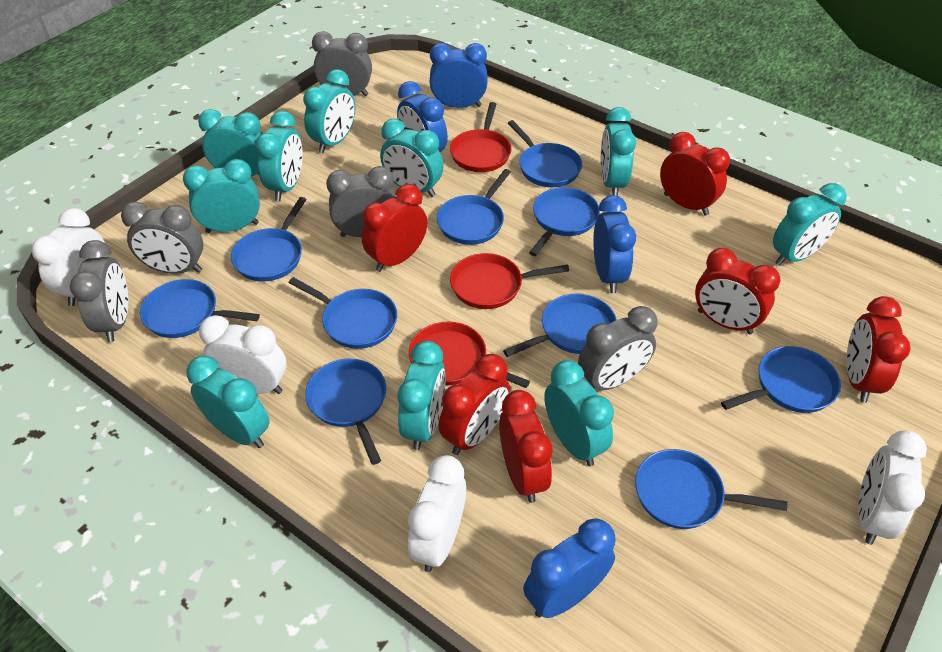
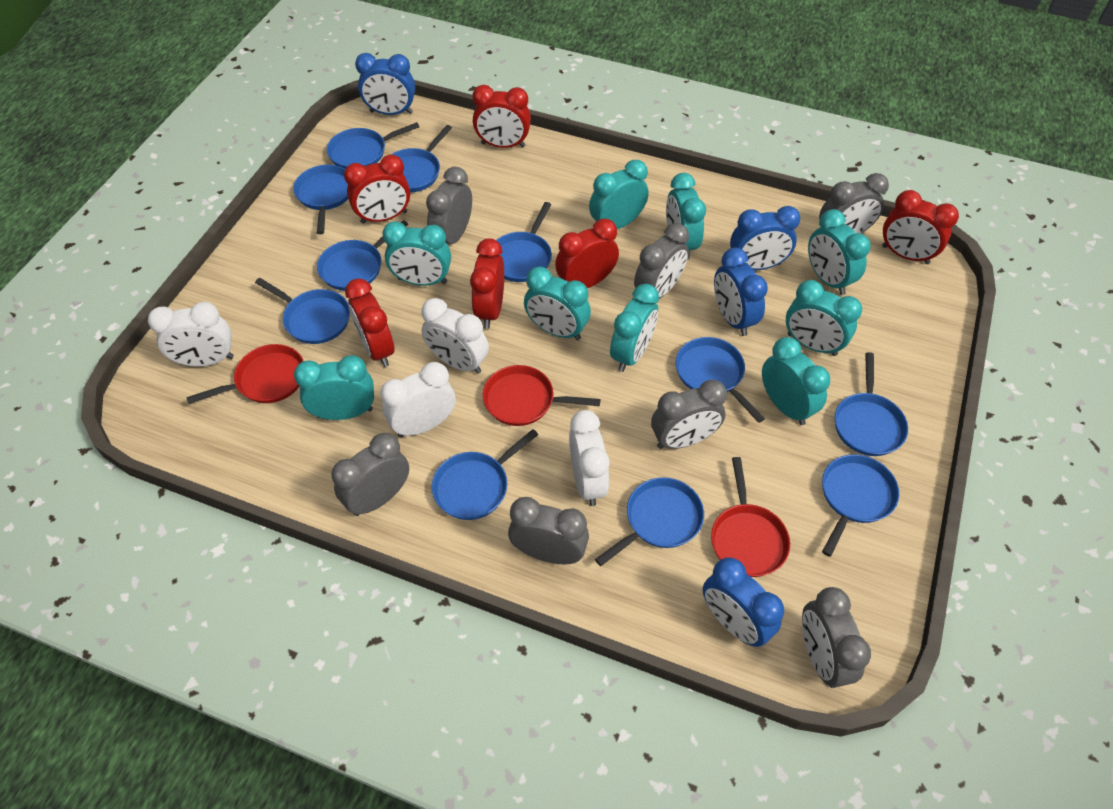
blue pan: [140,279,260,338] [231,197,307,282] [289,277,397,349] [305,359,386,465] [437,169,511,245] [503,293,617,357] [508,120,582,187] [529,187,600,256] [635,449,787,529] [721,346,841,413] = 10 -> [255,278,350,344] [293,165,348,234] [317,220,408,291] [327,122,419,169] [391,125,452,193] [432,429,538,520] [496,202,552,282] [595,477,704,566] [676,337,765,423] [822,454,899,557] [835,352,908,456] = 11
grey clock: [70,240,128,342] [121,202,203,274] [312,31,372,96] [326,166,396,238] [578,306,658,390] = 5 -> [331,433,409,516] [426,167,472,245] [508,497,589,564] [634,223,689,299] [651,380,727,449] [802,587,871,688] [819,173,889,234] = 7
turquoise clock: [183,159,260,233] [187,356,270,448] [198,109,263,177] [255,111,303,201] [303,69,355,153] [380,119,444,197] [397,341,446,450] [544,360,614,466] [601,107,636,196] [773,183,847,266] = 10 -> [294,355,374,420] [382,221,451,286] [524,267,591,340] [589,160,649,229] [610,284,659,372] [666,173,706,260] [762,337,830,425] [786,280,862,356] [808,209,871,295] = 9

